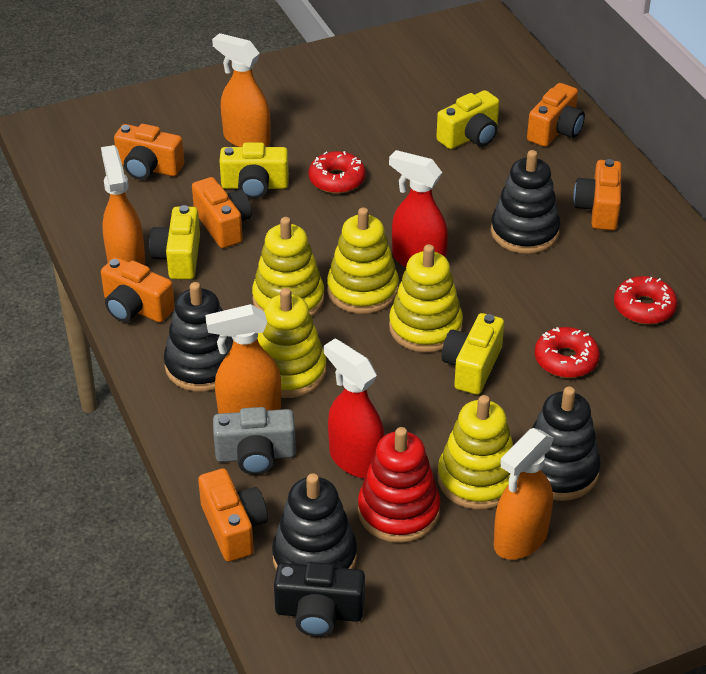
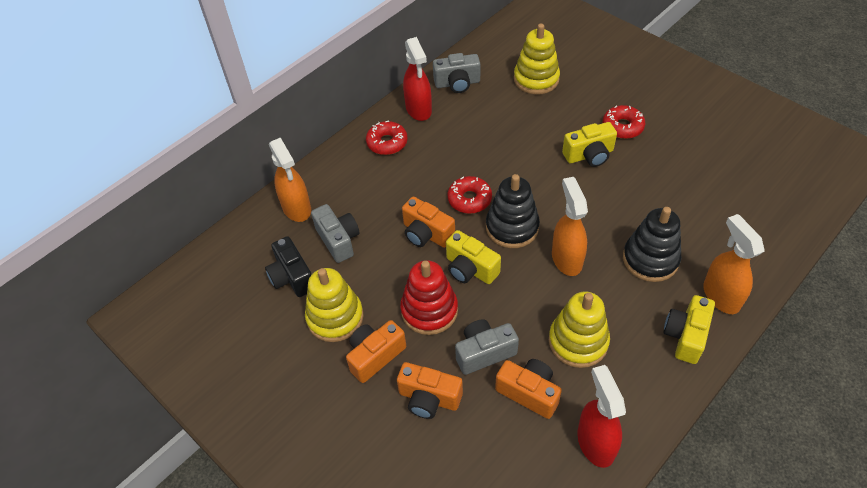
black stacking toy: [164,282,233,392] [272,473,357,570] [491,150,560,254] [532,386,601,501] = 4 -> [486,174,540,248] [623,207,681,282] = 2
grey camera: [213,407,296,475] = 1 -> [311,204,360,263] [433,53,480,93] [455,319,519,375] = 3
orange camera: [101,257,175,323] [114,124,184,180] [192,177,252,248] [198,468,268,562] [527,83,585,147] [573,159,622,230] = 6 -> [346,320,406,383] [397,362,463,419] [402,197,455,248] [495,359,562,419] = 4
orange spray bottle: [101,145,145,265] [205,304,281,414] [212,33,270,147] [494,428,554,560] = 4 -> [269,137,311,222] [552,177,588,276] [703,214,764,314] = 3
yellow camera: [149,205,200,279] [219,142,289,199] [436,90,499,149] [442,313,504,395] = 4 -> [446,230,501,284] [562,122,617,167] [664,295,715,364] = 3
yellow stacking toy: [252,217,325,317] [257,288,326,398] [327,207,399,314] [389,244,463,353] [437,395,513,510] = 5 -> [305,268,364,342] [514,24,560,95] [549,292,610,368] = 3

